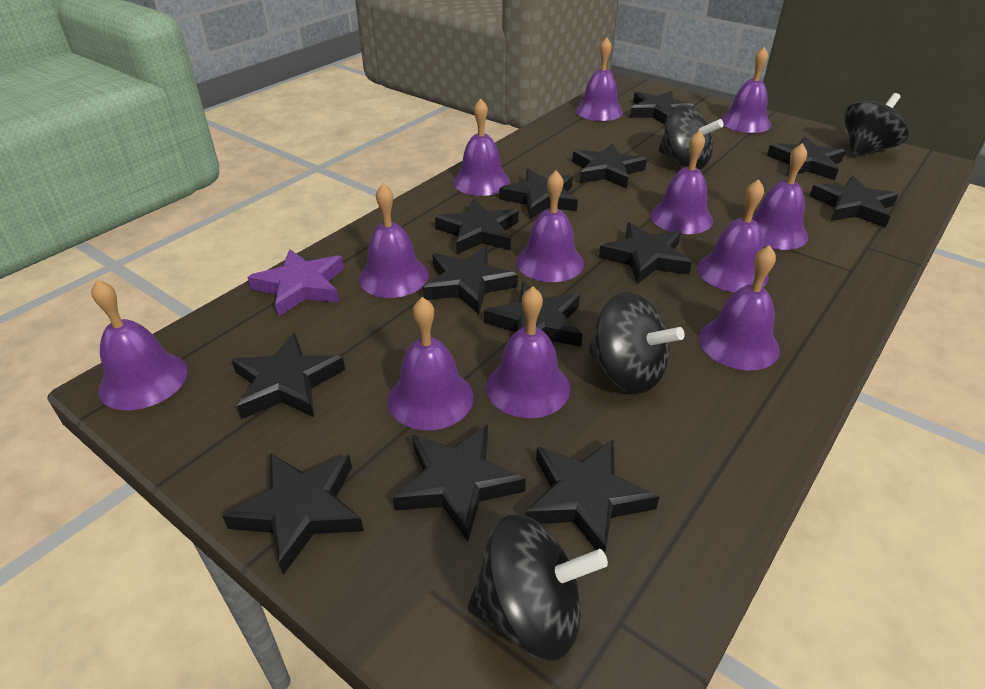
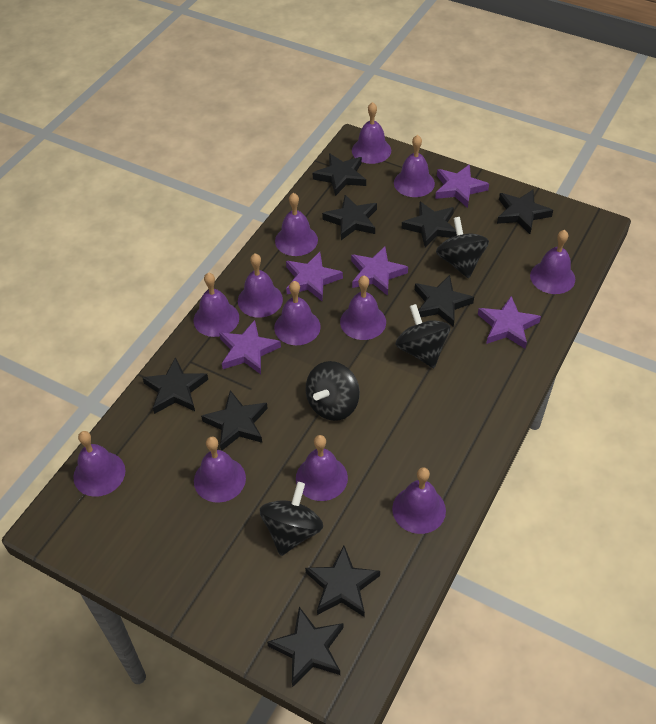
black star: [222,453,364,575] [232,333,345,419] [393,425,526,542] [423,247,518,314] [435,199,519,254] [484,282,583,347] [500,169,578,219] [526,439,660,553] [572,143,647,189] [599,222,692,284] [630,91,695,125] [767,136,846,180] [810,176,899,228] = 13 -> [142,357,208,414] [201,390,268,451] [267,607,343,687] [305,545,380,617] [313,153,366,196] [322,195,377,240] [401,202,457,248] [415,275,474,327] [497,189,553,234] = 9
purple star: [248,249,344,317] = 1 -> [219,320,281,374] [286,252,343,301] [351,247,408,296] [435,164,489,208] [478,296,541,349] = 5

